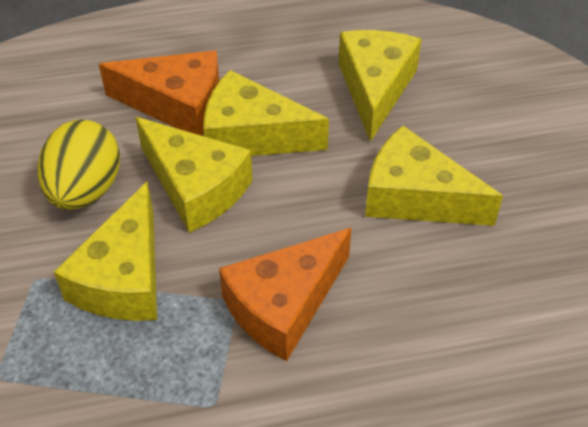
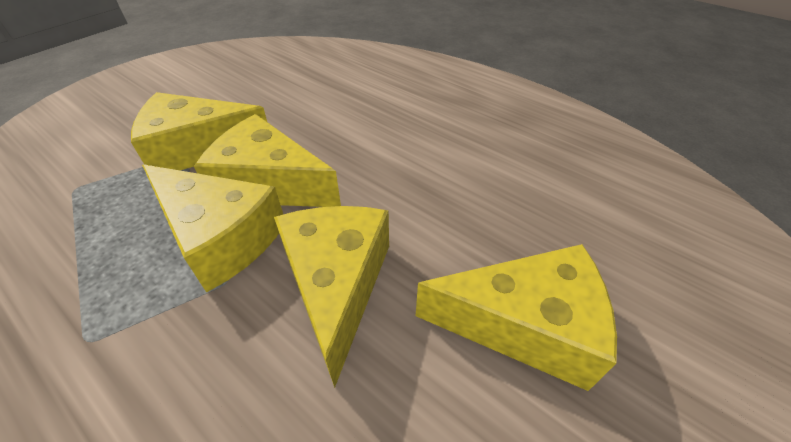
orange cheese: [99,50,219,136] [219,228,352,361] = 2 -> none = 0
yellow egg: [38,120,120,210] = 1 -> none = 0

